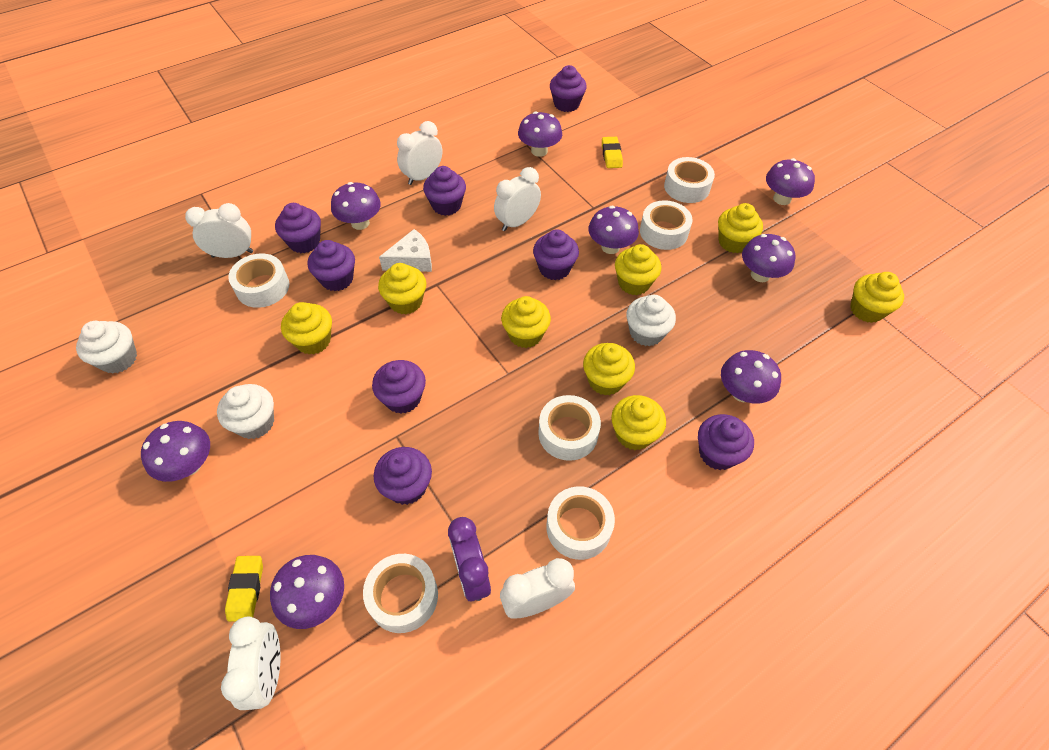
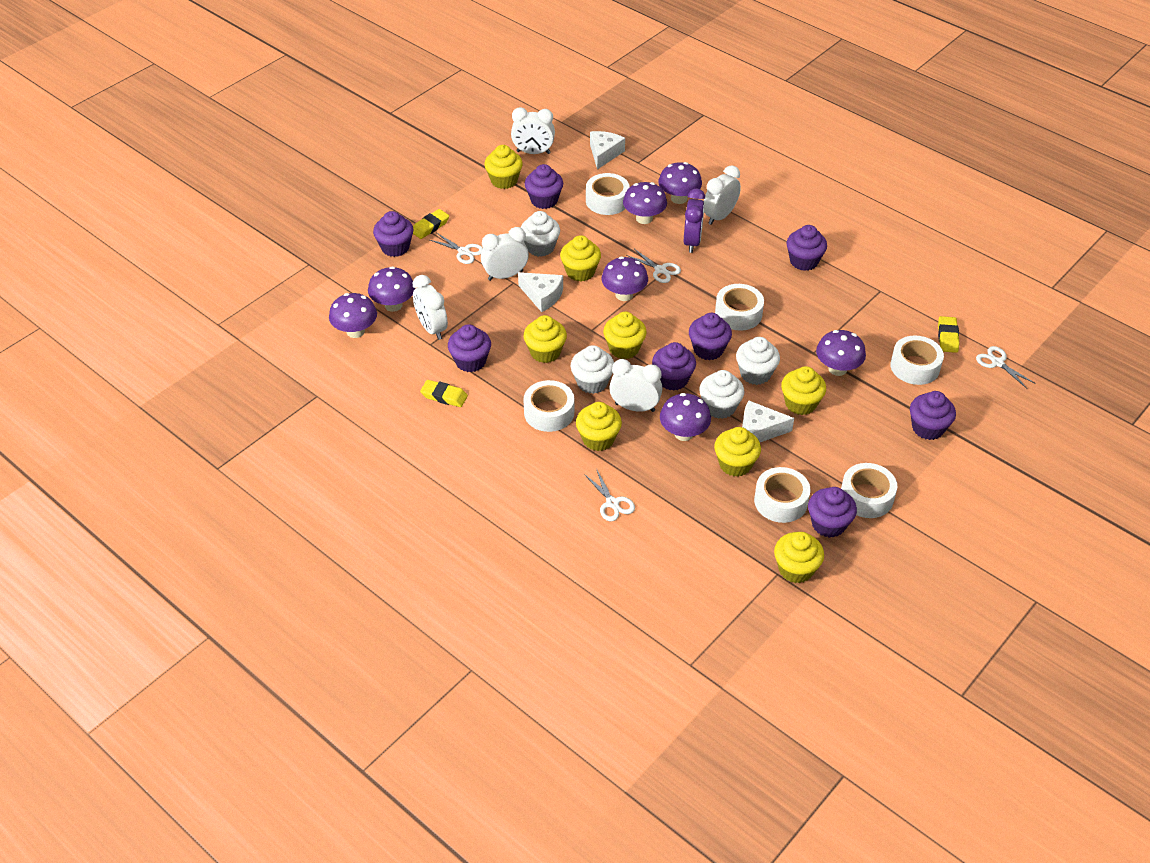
purple mushroom: [141,421,210,482] [270,555,344,629] [331,182,381,230] [518,111,562,157] [589,206,639,254] [721,350,781,403] [742,234,795,282] [766,158,815,205] = 8 -> [329,293,377,338] [368,266,415,312] [601,257,648,301] [623,182,667,224] [658,162,702,204] [660,393,711,441] [816,330,866,376] = 7
white cheese: [379,229,432,272] = 1 -> [518,272,563,312] [590,131,625,170] [742,400,794,442] = 3
white cupcake: [76,321,137,373] [217,384,274,439] [626,295,676,346] = 3 -> [521,211,560,257] [571,345,614,394] [699,370,744,419] [736,337,780,385] = 4
white scissors: none = 0 -> [430,233,483,264] [584,468,635,521] [626,249,681,283] [976,346,1036,389] = 4
yellow eraser: [225,556,263,622] [602,137,623,168] = 2 -> [413,209,449,239] [420,380,468,407] [938,316,959,353] = 3

